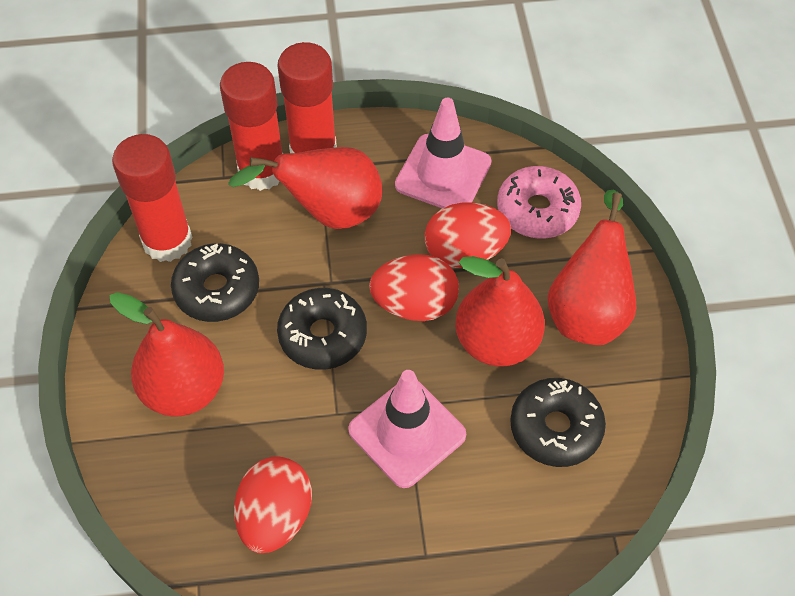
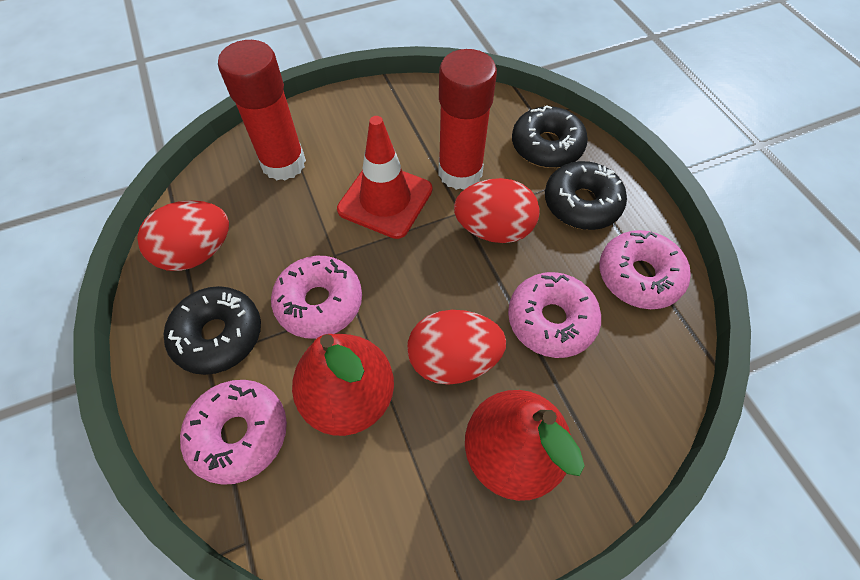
pink donut: [497,166,581,239] = 1 -> [180,380,287,485] [271,256,362,339] [508,272,601,358] [599,230,691,309] = 4
pink traffic cone: [348,370,466,488] [395,98,492,208] = 2 -> none = 0
red glue stick: [112,134,192,262] [220,62,283,191] [277,42,337,153] = 3 -> [218,40,306,181] [438,49,497,190] = 2
red pear: [109,292,224,417] [228,147,382,229] [455,256,545,367] [547,190,636,345] = 4 -> [292,334,394,436] [465,390,585,501] = 2
red traffic cone: none = 0 -> [337,116,432,239] = 1

